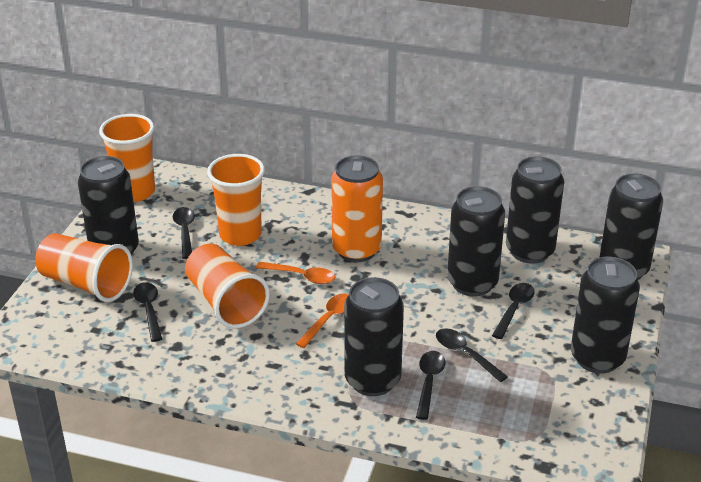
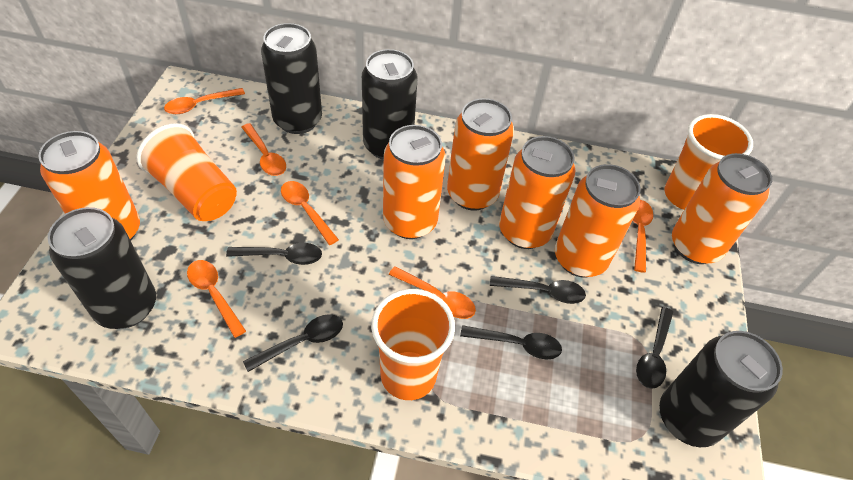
black can: [78,156,139,255] [344,277,404,396] [447,186,505,296] [506,156,564,264] [571,256,640,374] [600,174,663,280] = 6 -> [48,207,156,329] [261,23,322,134] [362,49,417,160] [659,331,783,447] = 4
orange can: [331,155,383,262] = 1 -> [38,131,140,240] [383,125,446,239] [447,98,514,211] [499,136,576,249] [555,164,641,277] [672,153,772,264] = 6
orange cup: [35,233,133,302] [99,114,155,202] [185,244,270,328] [207,154,265,246] = 4 -> [136,123,237,221] [371,289,455,400] [664,114,753,210] = 3
orange spoon: [256,262,335,284] [296,294,349,348] = 2 -> [164,88,245,114] [187,260,246,338] [241,123,286,176] [281,181,339,245] [389,266,476,319] [633,200,653,273] = 6

